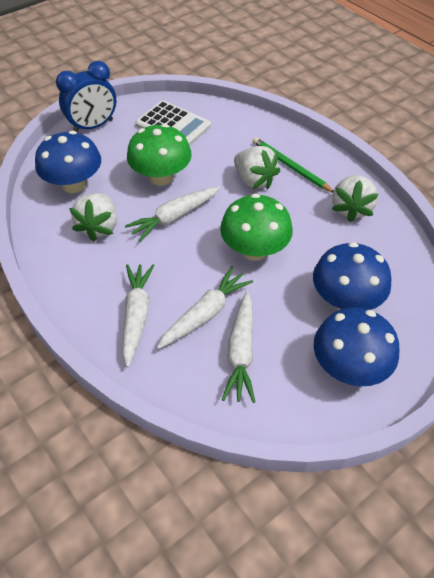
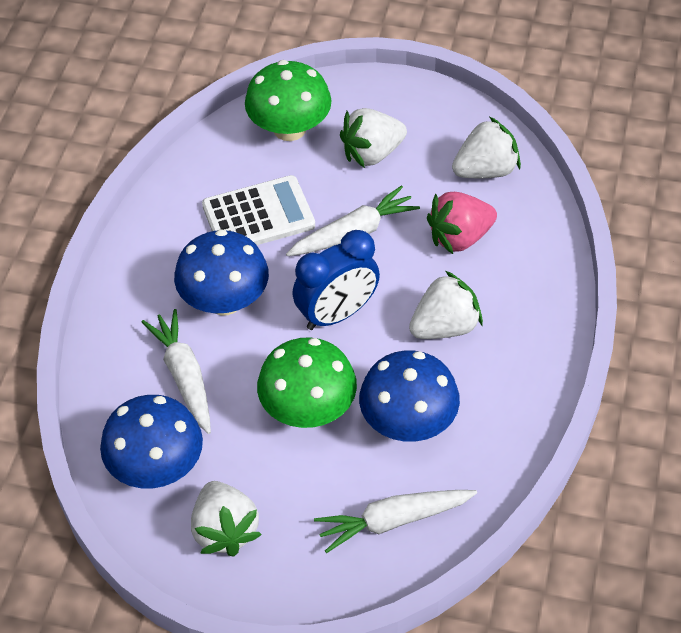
green pencil: [253,137,334,193] = 1 -> none = 0
pink strawberry: none = 0 -> [427,192,497,254] = 1
white carrot: [122,264,155,367] [125,187,220,242] [157,266,253,349] [222,291,255,403] = 4 -> [141,309,211,434] [286,185,420,256] [314,490,477,553] = 3
white strawberry: [69,193,117,241] [234,146,280,189] [332,175,379,222] = 3 -> [191,481,262,557] [340,108,407,168] [409,271,483,339] [452,117,521,178] = 4

